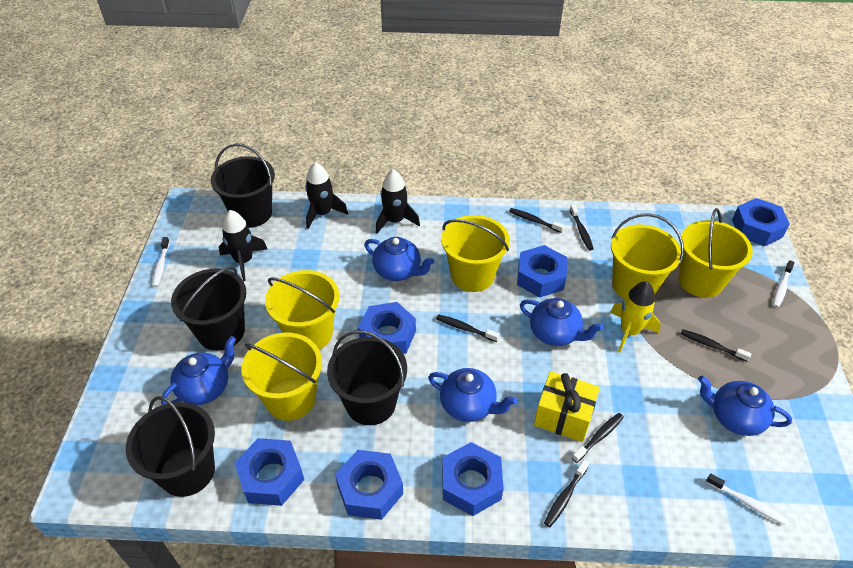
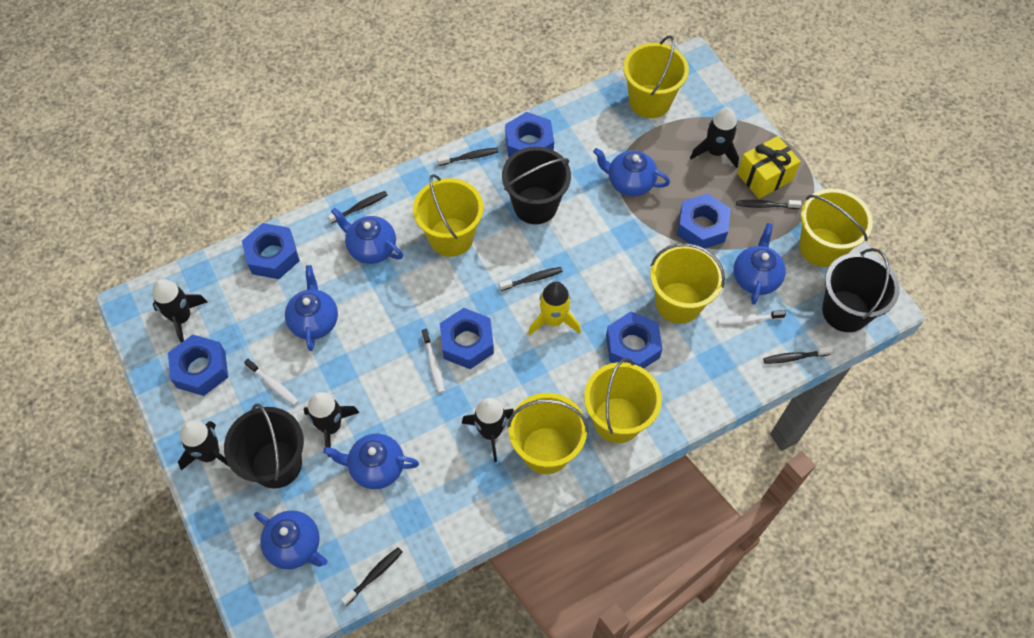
black bucket: [126,396,215,497] [171,267,246,351] [211,143,275,228] [327,330,407,425] = 4 -> [224,403,304,489] [502,147,571,224] [822,248,900,332] = 3
black rocket: [219,210,268,281] [305,162,348,229] [376,170,420,234] = 3 -> [152,279,207,343] [178,421,229,470] [303,392,359,457] [462,398,514,462] [690,107,739,168] = 5
blue teapot: [161,336,236,405] [364,237,434,281] [428,368,517,422] [520,298,603,346] [698,376,792,436] = 5 -> [254,510,328,569] [285,265,338,351] [323,434,419,489] [331,208,403,264] [593,148,670,196] [733,223,786,305] = 6
yellow bucket: [242,333,322,421] [265,270,339,350] [441,215,510,292] [611,213,684,299] [678,208,753,298] = 5 -> [413,174,483,257] [507,393,588,474] [584,358,662,443] [623,35,689,118] [650,243,725,324] [799,189,873,267] = 6

